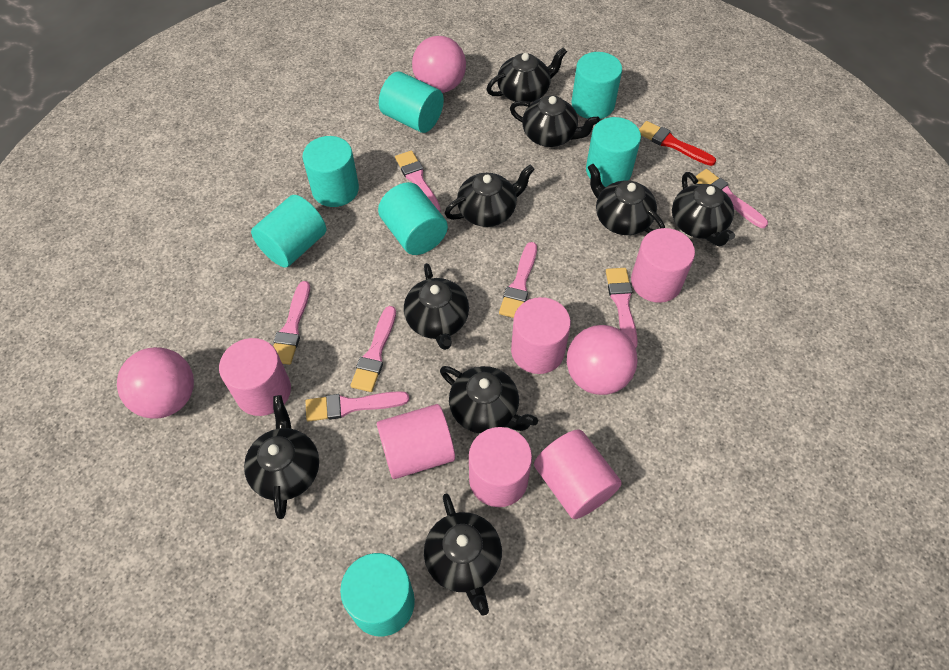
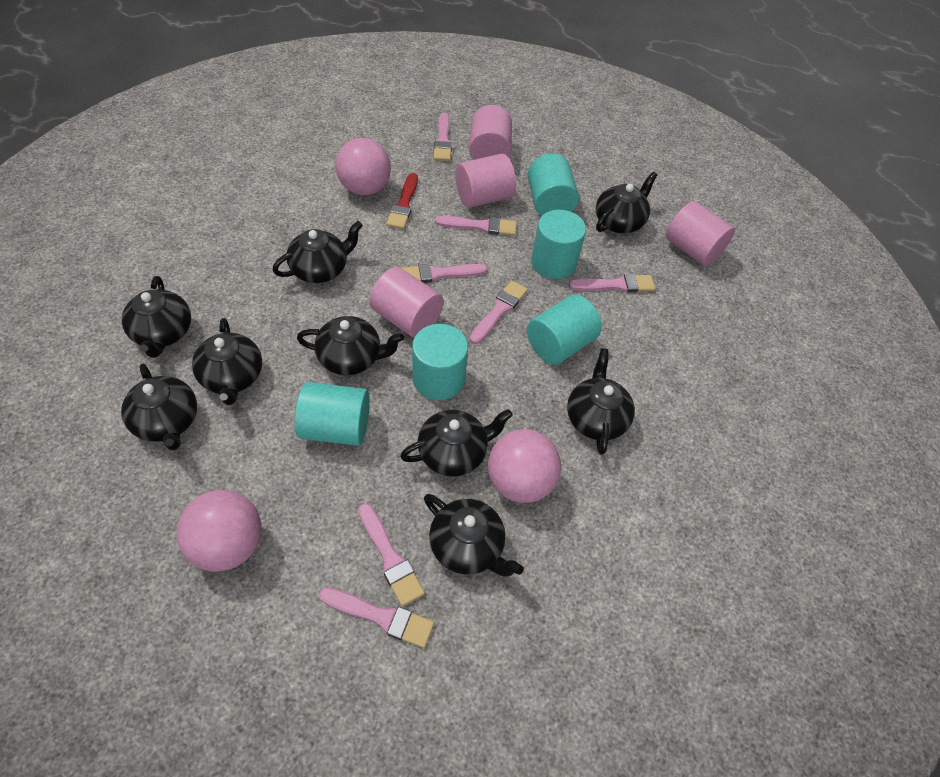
pink cylinder: [219,338,291,416] [377,404,455,479] [469,427,532,507] [511,297,571,374] [534,430,622,519] [631,228,695,303] = 6 -> [369,267,444,337] [455,153,516,208] [469,105,512,160] [666,201,735,266] = 4
turquoise cylinder: [251,195,326,268] [303,136,359,207] [340,553,415,636] [378,182,448,255] [379,71,444,133] [571,52,622,119] [586,117,641,187] = 7 -> [295,382,370,446] [412,324,468,400] [527,294,602,365] [528,154,579,216] [531,210,586,279] = 5

